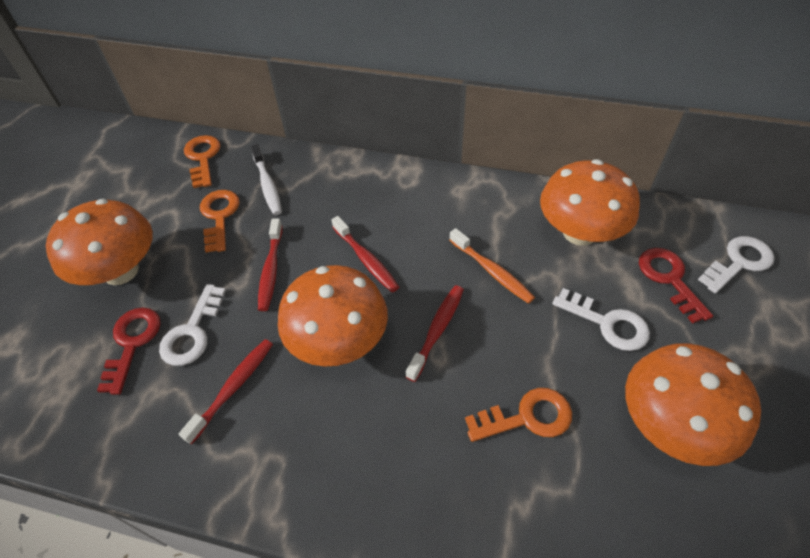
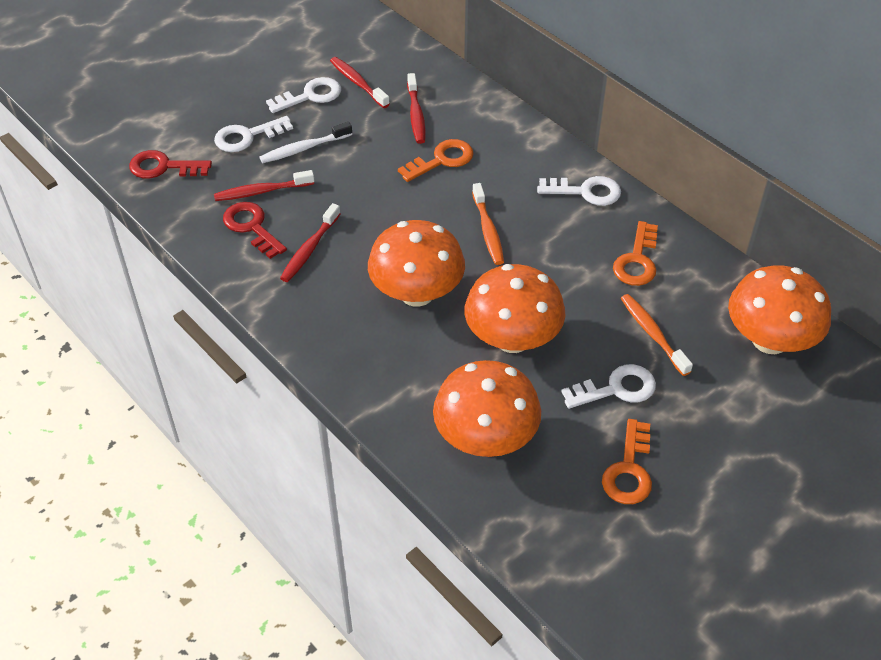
orange toothbrush: [449,228,535,304] = 1 -> [472,183,504,265] [621,294,693,376] = 2
white key: [159,284,226,366] [552,288,650,351] [698,236,775,293] = 3 -> [214,116,293,152] [266,77,341,113] [537,176,621,206] [561,364,656,409] = 4

